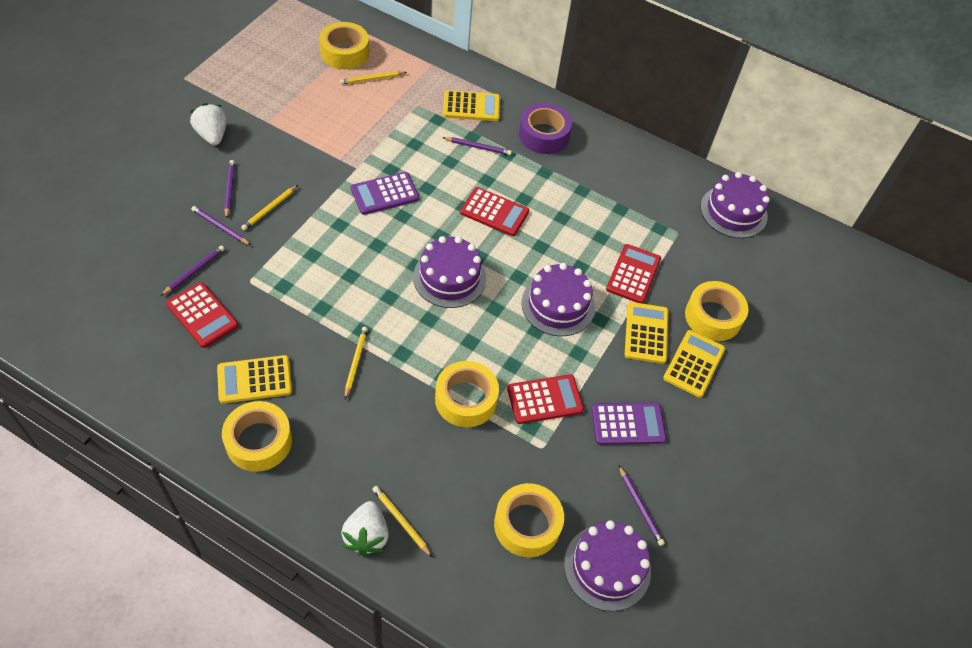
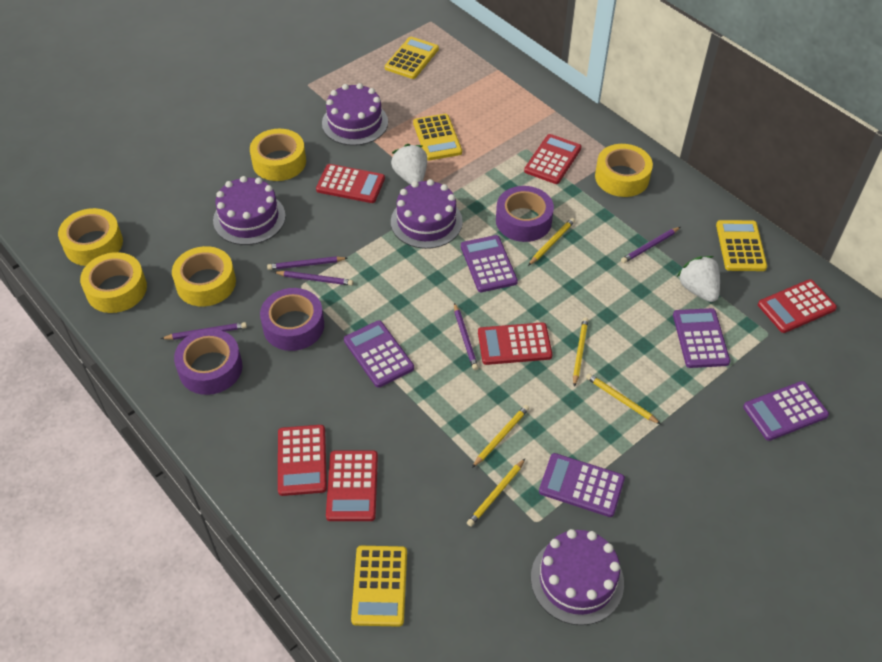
purple calculator: [351,172,419,215] [591,402,666,445] = 2 -> [344,320,414,388] [461,235,518,292] [539,453,625,517] [673,308,730,368] [743,381,829,441] = 5
purple tape: [519,103,572,154] = 1 -> [174,329,242,395] [260,288,324,351] [496,186,554,242] = 3
red calculator: [166,282,238,348] [460,187,529,236] [507,374,584,424] [606,244,661,304] = 4 -> [278,425,327,496] [316,164,385,203] [326,450,378,521] [478,322,552,365] [524,134,581,184] [758,279,837,333] = 6
yellow pencil: [241,185,298,230] [340,71,407,85] [345,327,368,399] [372,486,432,557] = 4 -> [467,459,525,527] [472,405,529,468] [528,218,575,266] [573,317,589,387] [586,373,661,424] = 5

